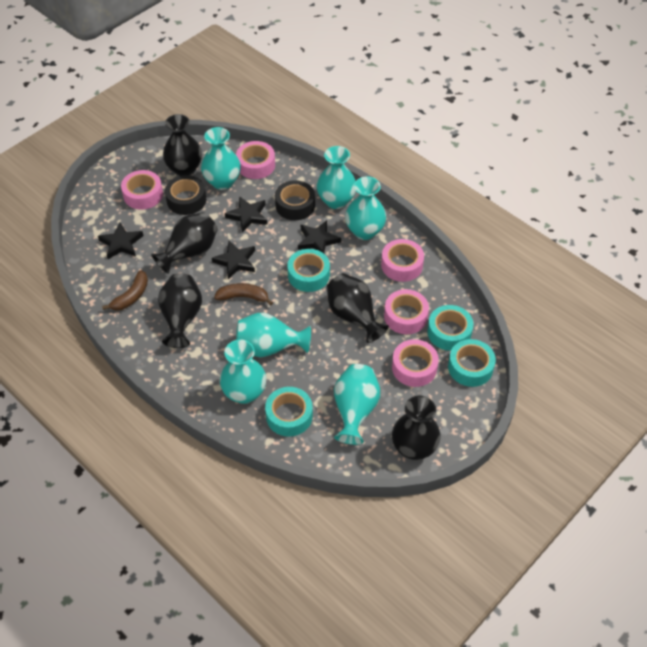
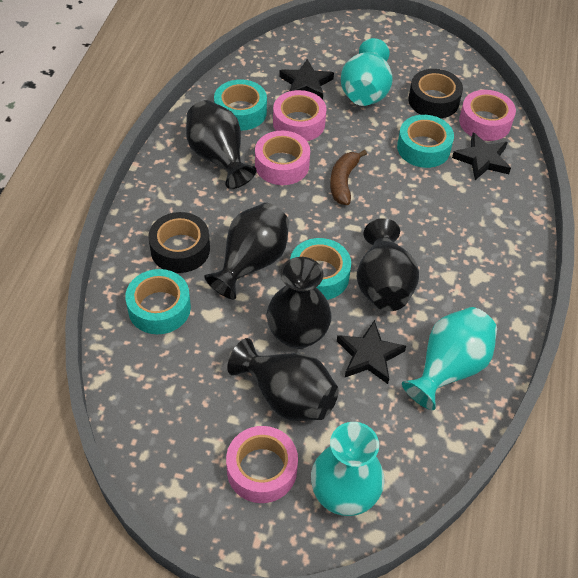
black star: [98,222,143,259] [212,241,255,279] [225,196,267,233] [298,220,341,253] = 4 -> [279,59,334,100] [337,320,406,384] [452,132,511,180] = 3
brown banana: [102,270,148,311] [214,283,273,305] = 2 -> [330,150,367,205] = 1
pink tape: [121,170,163,210] [236,141,275,179] [381,239,424,282] [384,289,429,334] [392,339,439,387] = 5 -> [226,426,298,503] [255,131,310,185] [273,90,326,141] [459,90,516,141] = 4
turquoise vase: [201,127,241,190] [220,340,266,404] [236,313,311,357] [317,146,356,209] [334,364,380,445] [345,177,386,240] = 6 -> [311,422,384,516] [341,38,393,106] [402,307,497,410] = 3

